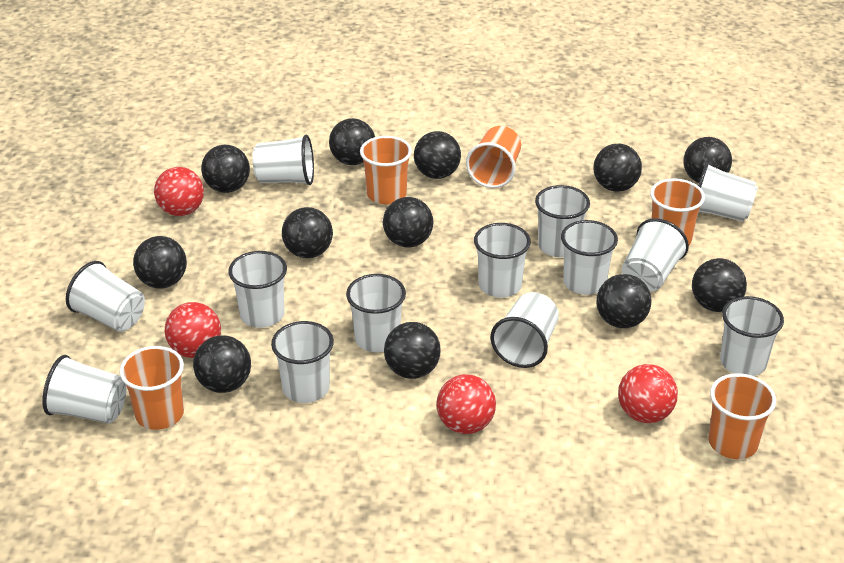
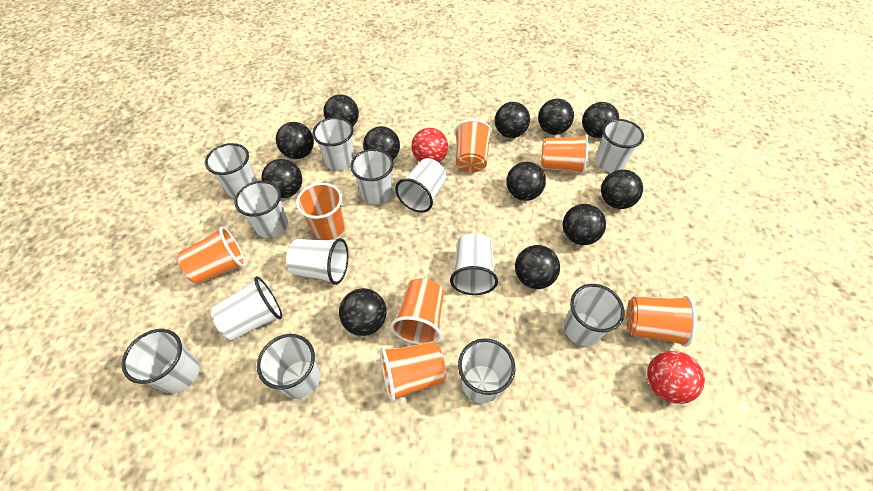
orange cup: [119,346,184,430] [360,136,412,204] [466,126,521,188] [650,178,705,245] [709,373,776,459] = 5 -> [178,226,246,284] [296,183,345,240] [380,342,446,403] [391,278,444,344] [455,119,493,173] [541,135,589,175] [626,296,697,347] = 7
red ball: [154,167,204,216] [165,302,221,358] [437,374,496,434] [618,364,678,423] = 4 -> [411,128,448,162] [647,351,705,404] = 2

